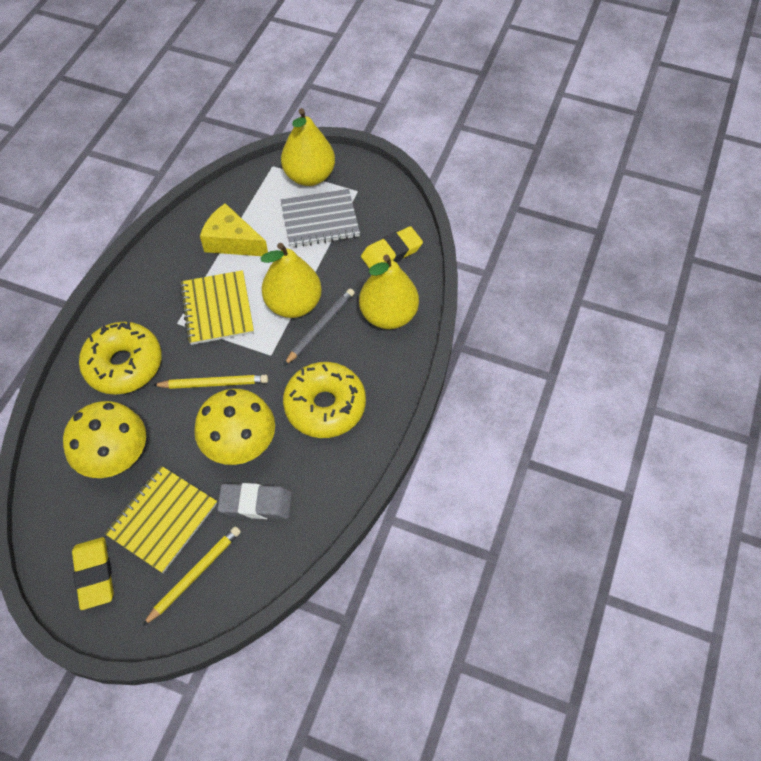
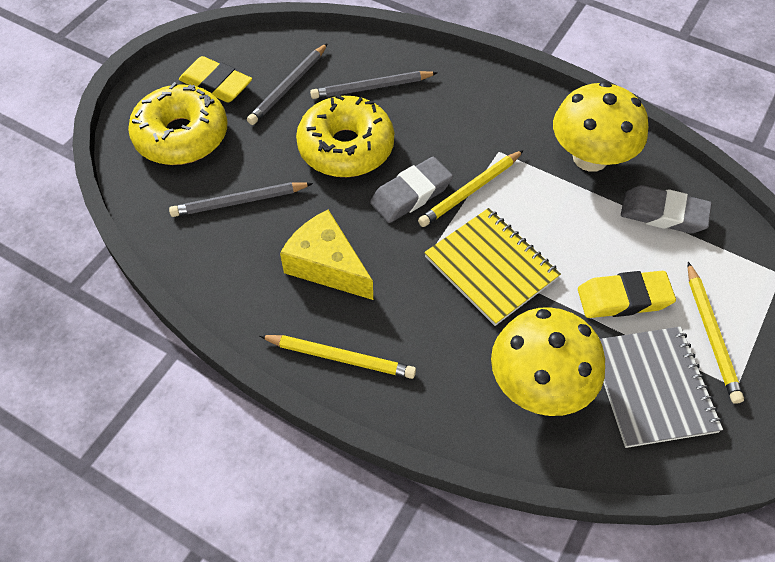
grey eraser: [217,483,292,519] = 1 -> [370,157,453,223] [621,185,712,234] = 2
grey pencil: [284,289,355,366] = 1 -> [169,182,313,217] [247,43,328,125] [310,71,438,99] = 3
yellow notebook: [105,466,217,573] [180,270,254,345] = 2 -> [424,208,561,326] = 1
yellow pear: [260,243,322,318] [281,108,335,186] [359,255,419,329] = 3 -> none = 0
yellow pencil: [143,526,241,626] [153,375,268,389] = 2 -> [260,335,416,379] [418,150,524,227] [688,262,744,404] = 3

